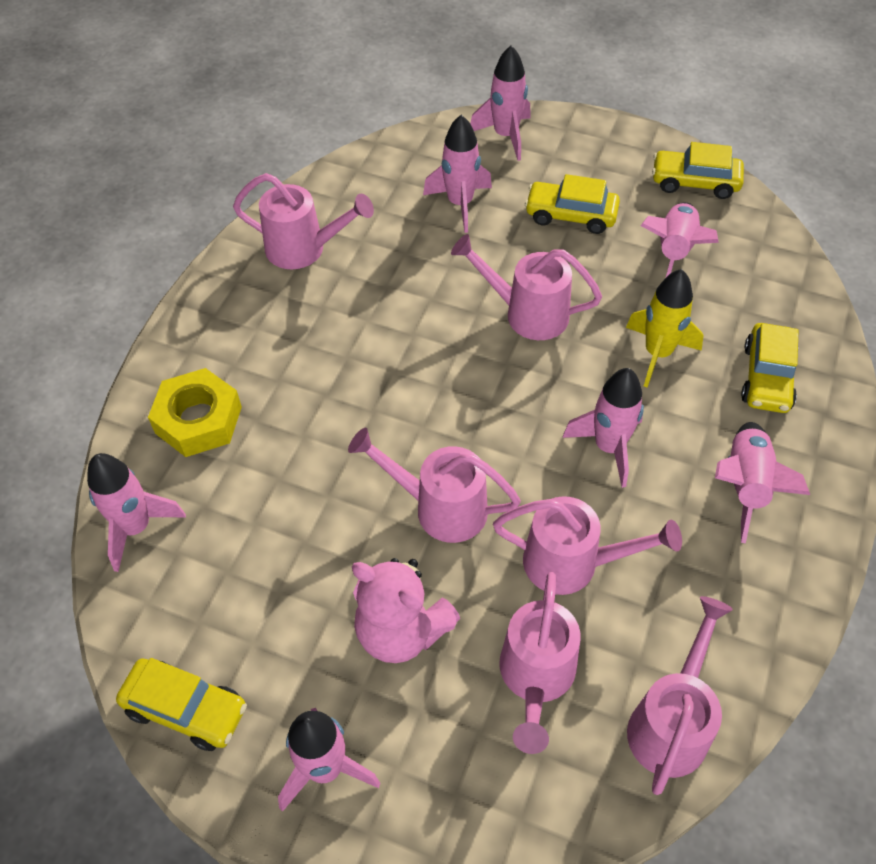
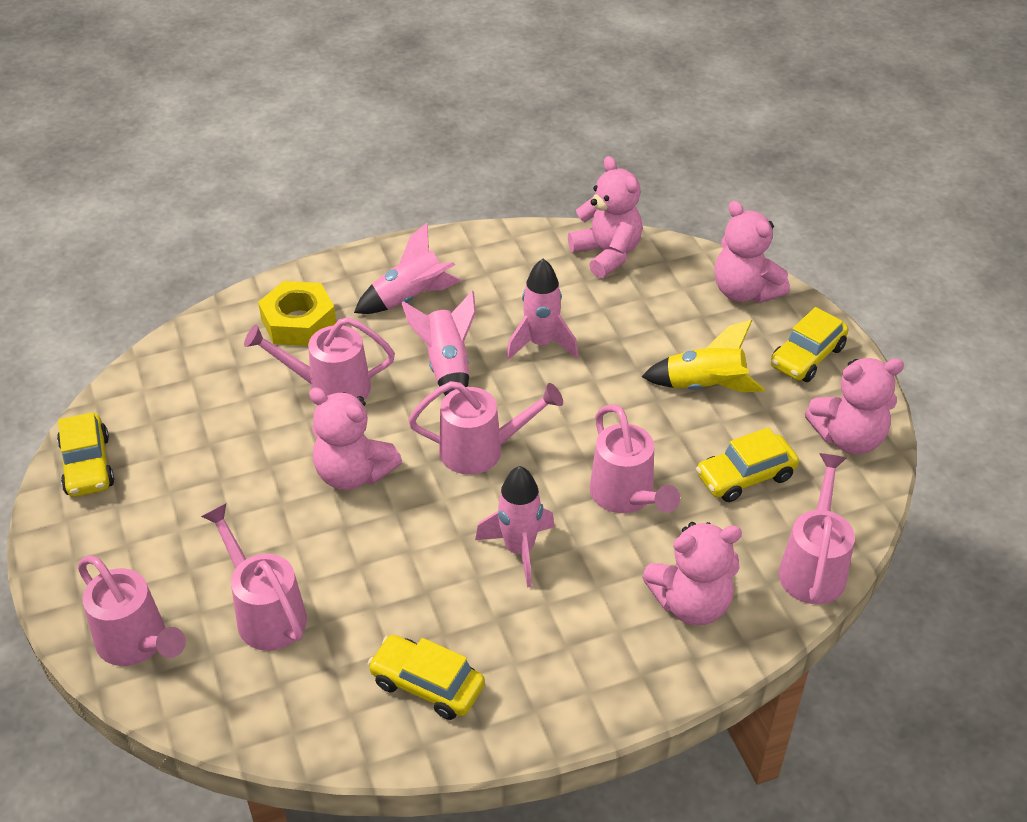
pink rocket: [87,453,186,572] [278,708,380,812] [423,115,492,233] [470,46,531,161] [562,368,644,488] [641,202,719,277] [715,422,810,544] = 7 -> [354,223,462,314] [402,291,476,396] [475,466,555,588] [506,259,578,360] = 4
pink teddy bear: [352,558,460,663] = 1 -> [309,387,402,490] [568,156,643,278] [642,522,742,625] [715,201,790,303] [805,358,904,454] = 5

